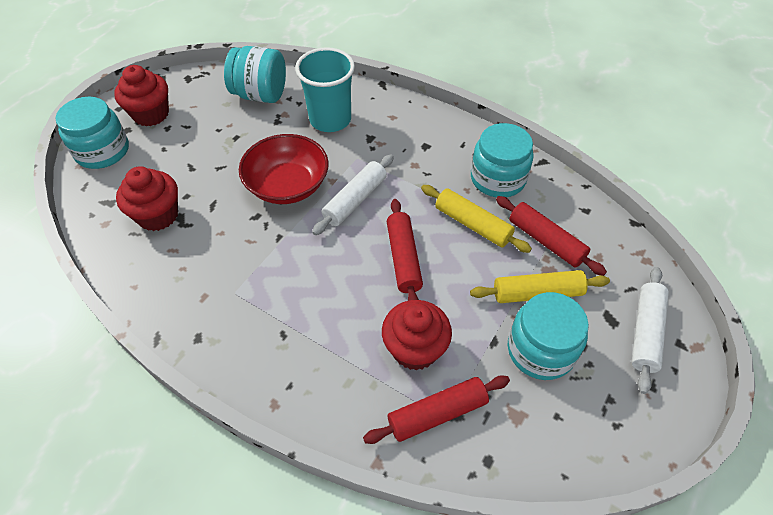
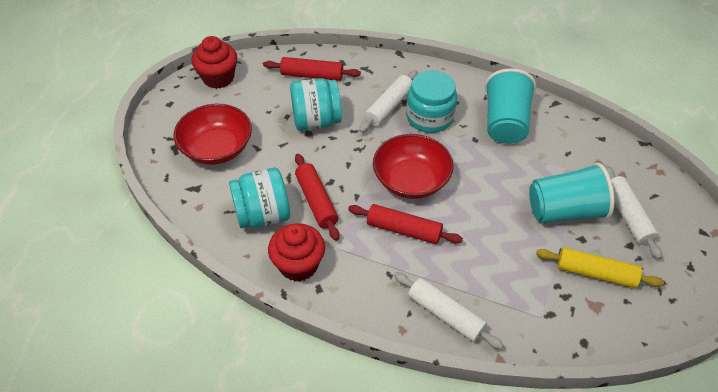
red bowl: [239,134,329,204] = 1 -> [174,104,252,165] [373,134,453,199] = 2
red cupcake: [114,65,169,126] [116,167,178,231] [382,300,452,370] = 3 -> [191,36,237,89] [268,223,325,282] = 2
turquoise cup: [295,47,355,132] = 1 -> [485,68,536,144] [529,163,614,223] = 2
turquoise jar: [56,97,129,169] [224,46,286,103] [471,123,534,197] [508,292,589,380] = 4 -> [229,168,290,228] [290,78,342,131] [406,70,457,133] = 3
white rolling pin: [312,154,394,235] [632,267,669,394] = 2 -> [359,70,418,133] [394,272,504,350] [604,165,662,259] = 3
yellow rolling pin: [421,185,532,253] [470,270,610,303] = 2 -> [536,248,664,288] = 1

